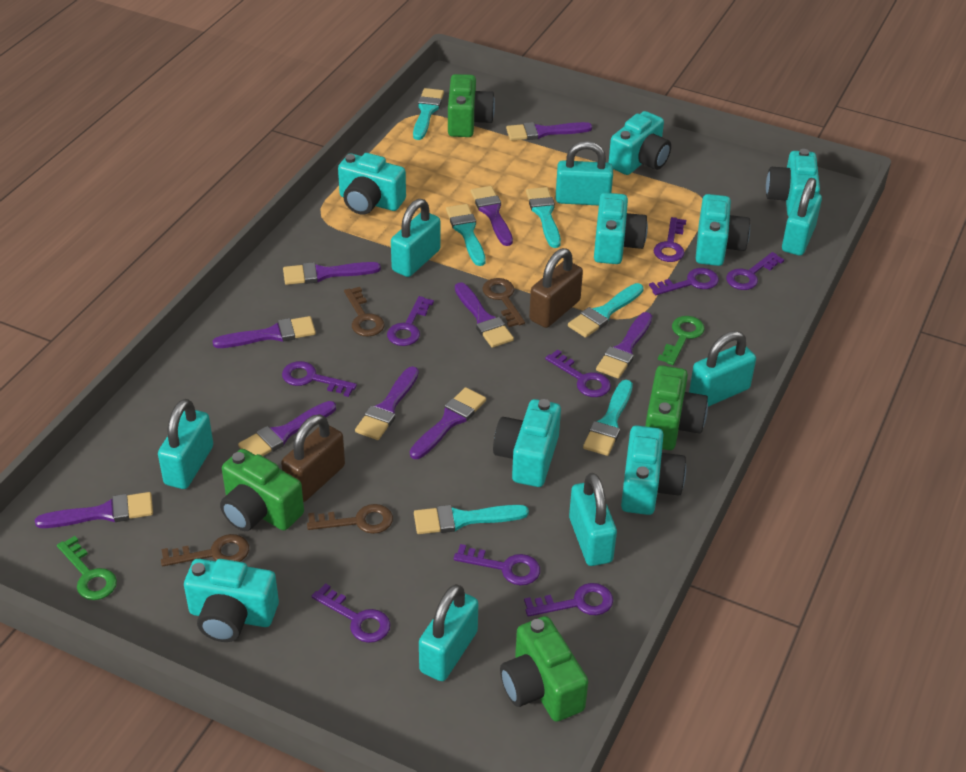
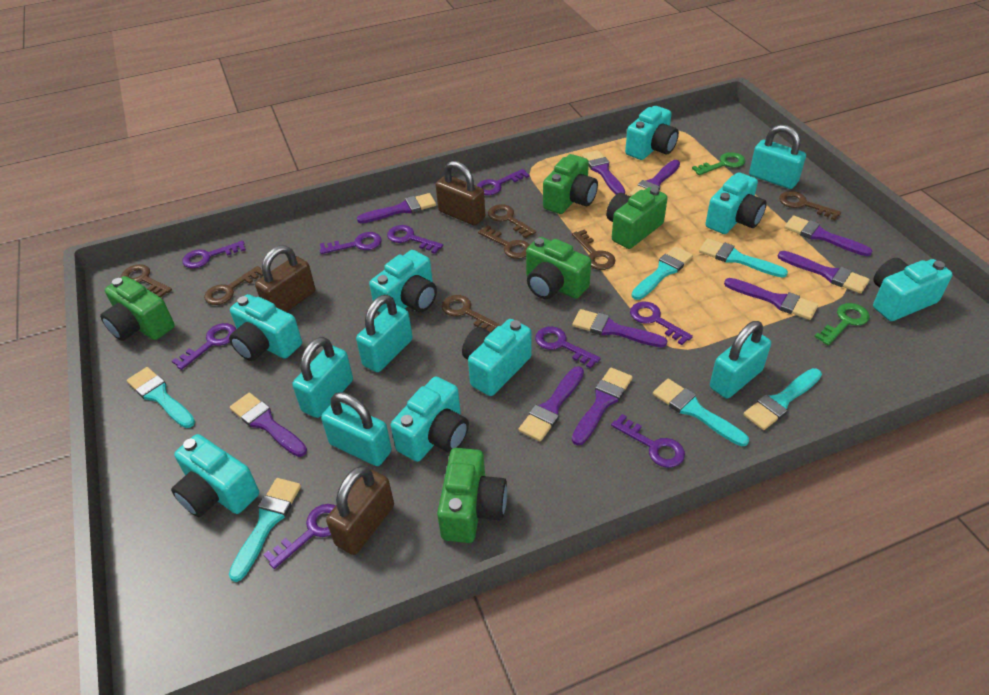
brown key: [161,534,249,566] [307,504,393,534] [344,287,384,337] [482,278,525,327] = 4 -> [121,264,172,298] [204,266,263,305] [442,295,500,332] [478,225,530,259] [488,204,536,238] [572,229,615,270] [779,191,841,220] = 7
brown padlock: [281,414,345,502] [529,248,583,328] = 2 -> [255,245,315,312] [326,465,394,555] [436,161,485,225] = 3
green camera: [220,449,304,531] [448,74,495,137] [500,616,588,722] [645,365,708,450] = 4 -> [100,276,175,341] [437,448,507,543] [526,237,591,299] [543,154,598,214] [606,187,668,249] = 5
turquoise padlock: [158,399,213,489] [391,199,441,277] [419,584,478,681] [556,141,613,205] [569,473,617,566] [689,331,756,407] [782,178,822,256] = 7 -> [292,337,353,418] [321,392,392,466] [356,295,413,372] [710,321,771,399] [749,125,806,189] = 5

